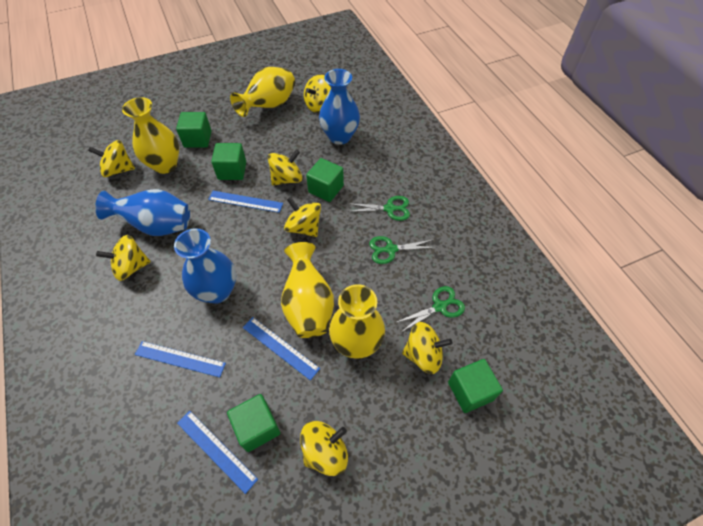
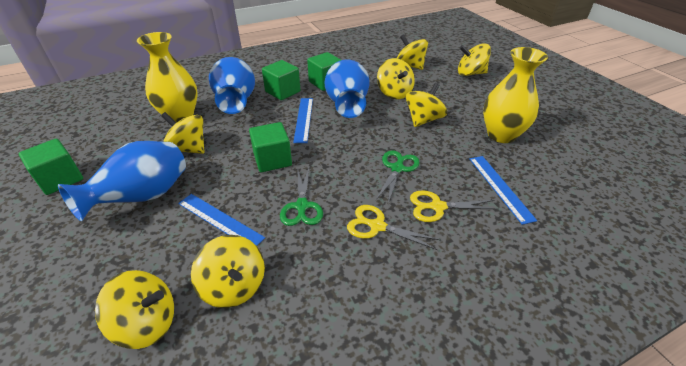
blue ruler: [135,341,226,377] [177,411,258,494] [208,191,283,213] [243,317,320,380] = 4 -> [178,194,265,246] [293,98,313,143] [470,156,537,225] = 3
green cube: [176,112,211,148] [211,143,246,180] [227,394,280,452] [306,158,344,202] [448,359,503,413] = 5 -> [19,139,83,195] [249,122,292,172] [262,60,300,100] [307,52,341,91] = 4
green scissors: [347,196,410,221] [369,236,437,264] [395,286,465,333] = 3 -> [280,167,323,226] [375,150,420,203] = 2
yellow scissors: none = 0 -> [347,205,441,250] [410,190,498,222] = 2
yellow vase: [122,97,179,174] [230,67,295,117] [281,242,334,338] [329,284,385,359] = 4 -> [137,32,198,123] [483,47,548,143] = 2

